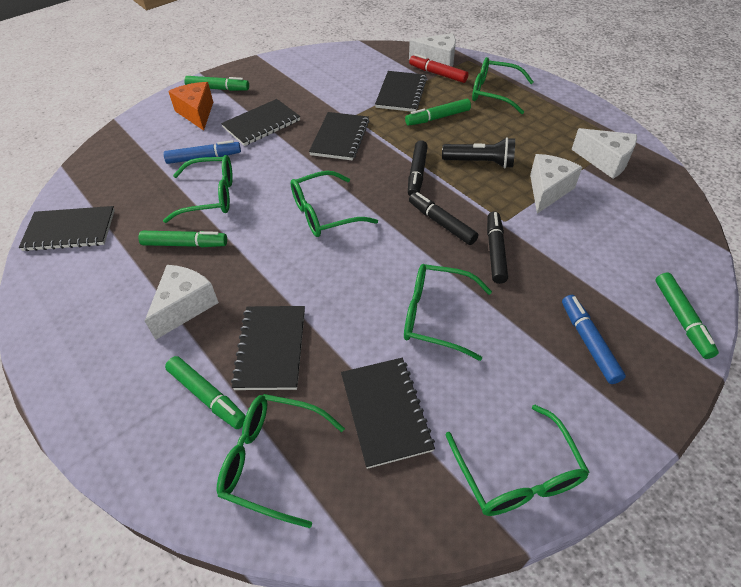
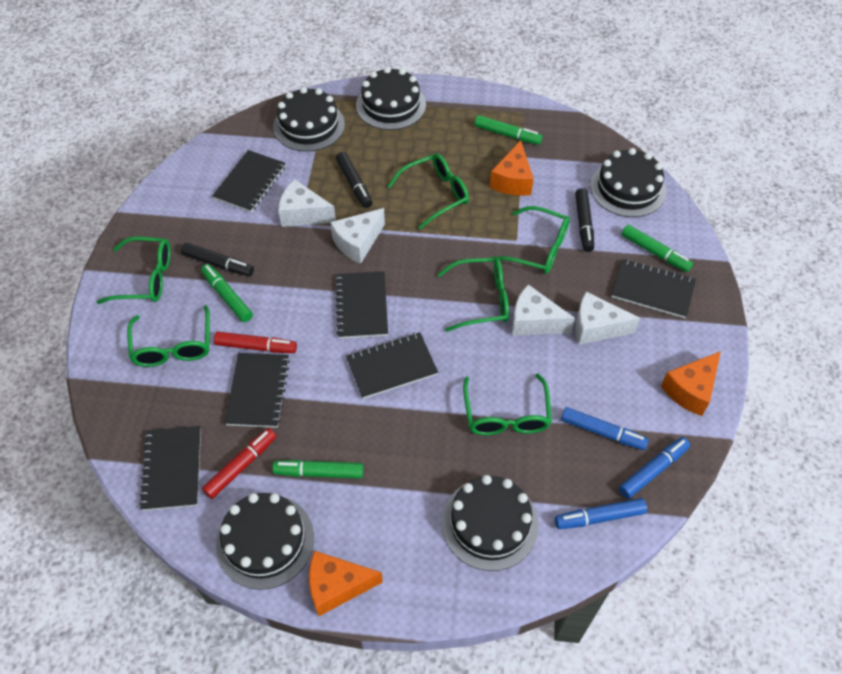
black cake: none = 0 -> [216,493,314,590] [273,87,345,152] [356,67,426,130] [442,475,538,571] [590,148,666,217] = 5
black flashlight: [442,137,515,168] = 1 -> none = 0
blue marker: [163,140,241,164] [562,295,626,384] = 2 -> [555,498,647,529] [561,407,649,450] [619,437,690,499] = 3
green marker: [138,231,227,247] [165,356,246,429] [184,76,249,91] [405,99,471,126] [655,273,719,359] = 5 -> [201,264,253,322] [272,460,363,479] [475,115,543,145] [621,225,693,272] = 4
orange cheese: [168,82,213,131] = 1 -> [309,551,383,616] [490,141,534,196] [661,351,721,416] = 3
red marker: [409,54,468,83] = 1 -> [202,428,276,499] [214,332,297,353] = 2

